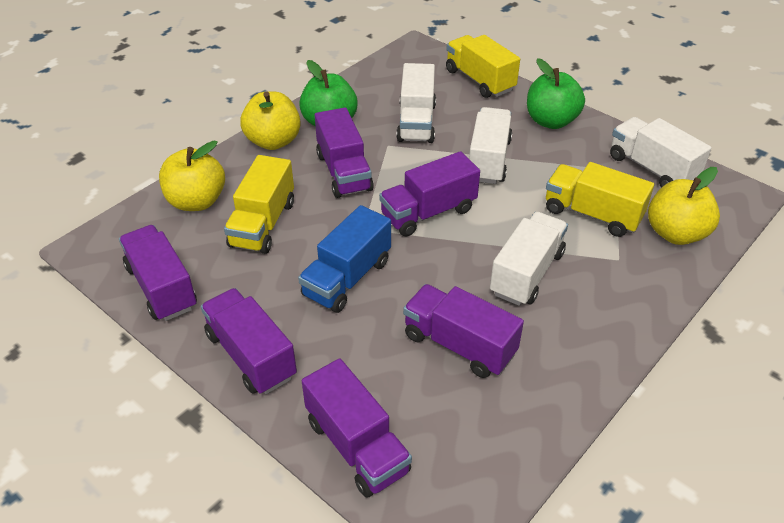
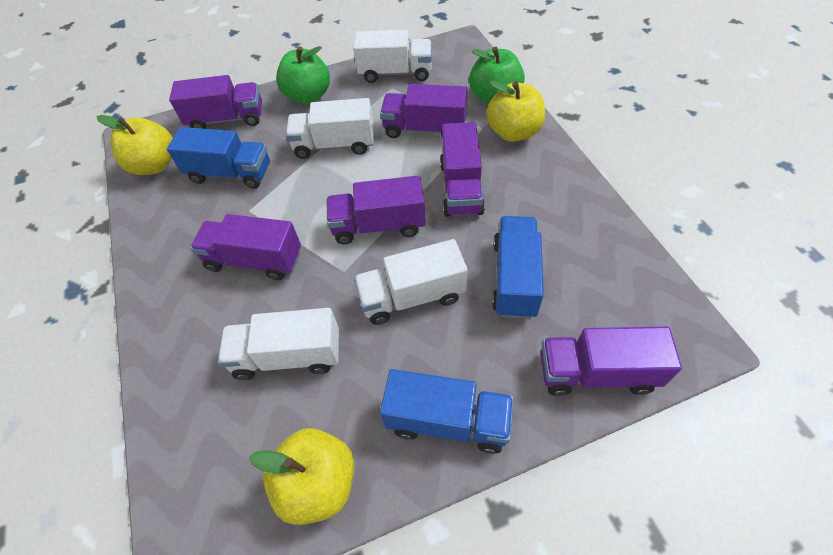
blue truck: [298,205,391,313] = 1 -> [167,127,270,189] [380,369,514,454] [492,216,544,319] = 3
yellow truck: [224,155,294,254] [446,35,520,98] [546,162,654,237] = 3 -> none = 0

